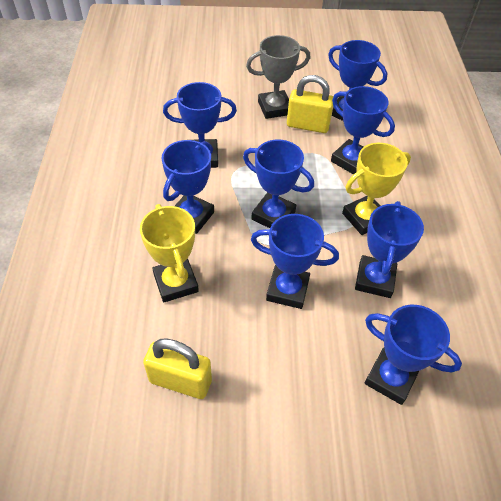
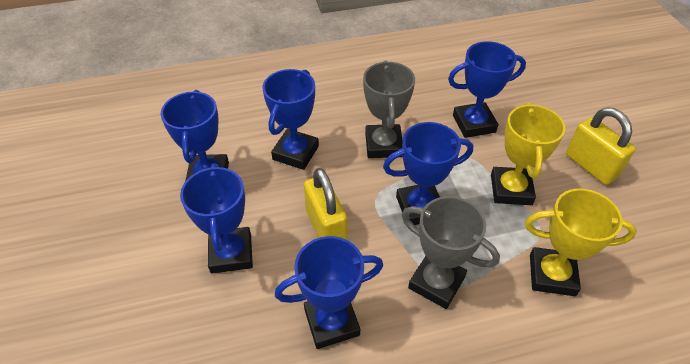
blue trophy: [162,140,214,234] [163,82,237,168] [243,140,314,228] [251,214,339,309] [328,40,387,121] [331,86,395,175] [355,201,424,298] [365,305,462,405] = 8 -> [160,90,229,182] [180,163,253,274] [262,69,319,170] [275,236,383,349] [383,122,473,225] [448,41,526,138] = 6
grey trophy: [246,35,310,119] = 1 -> [363,61,415,158] [402,196,500,309] = 2

